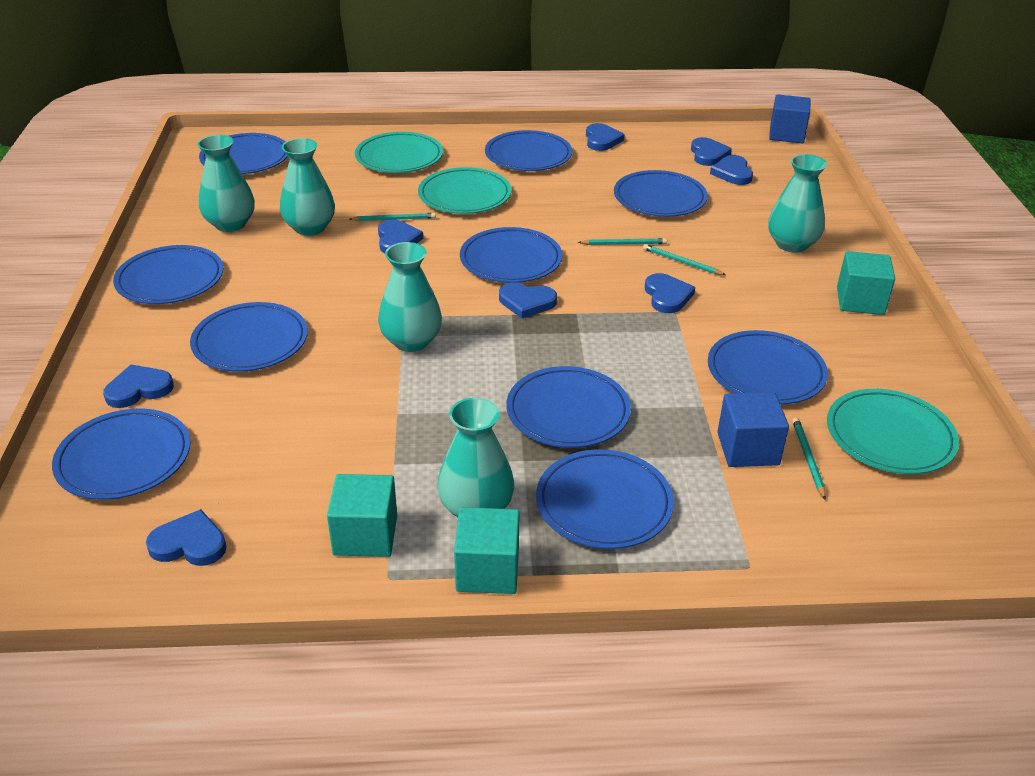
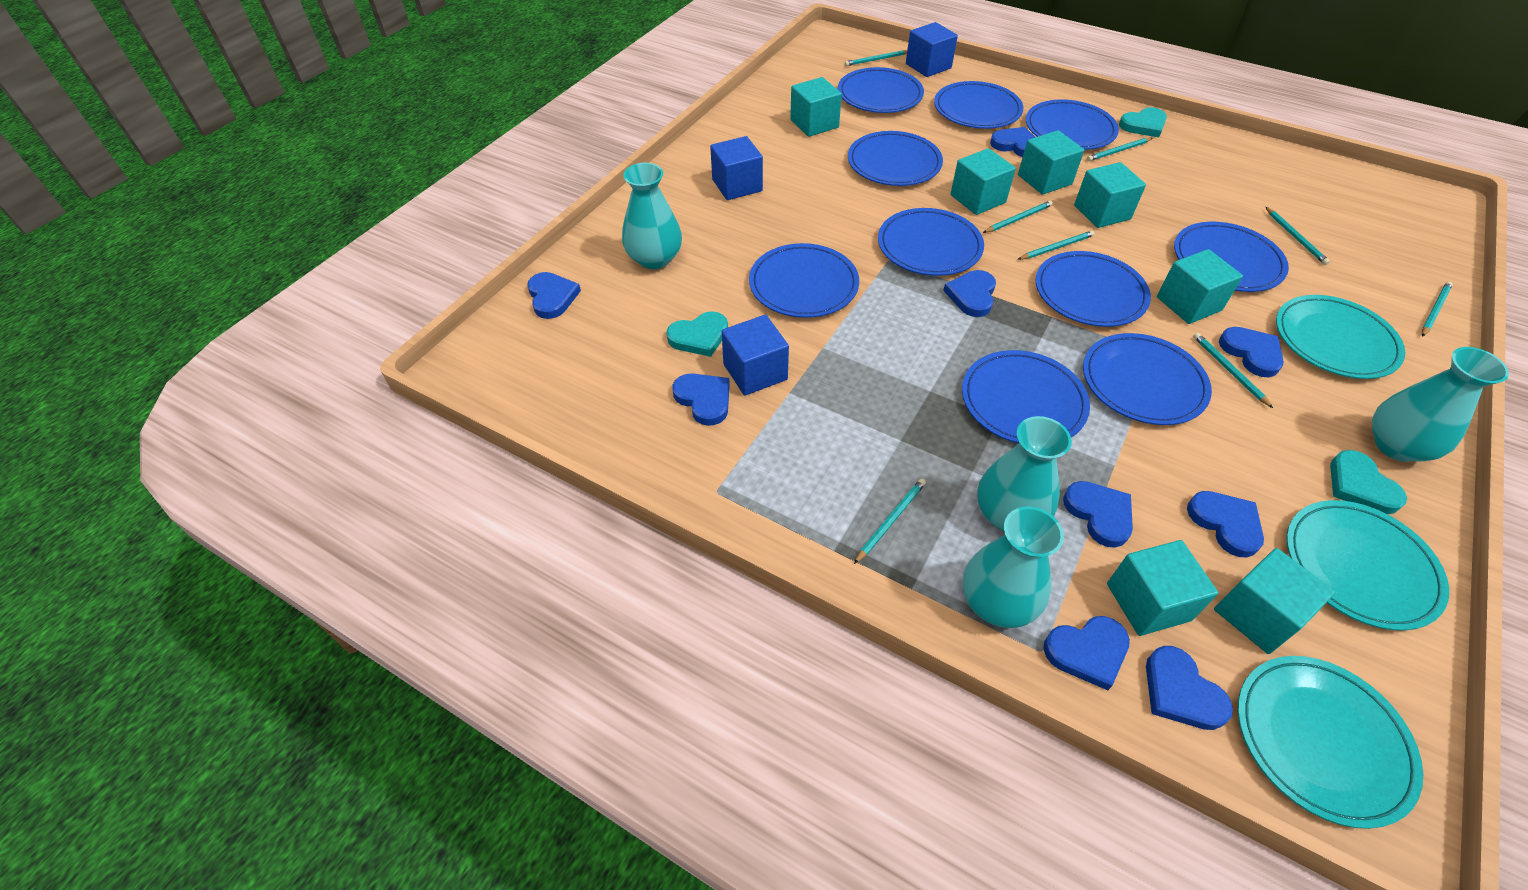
blue cube: [717,392,789,467] [769,94,811,143] = 2 -> [710,136,763,200] [722,315,789,396] [906,22,958,77] = 3
blue heart: [103,364,174,408] [146,509,227,566] [378,220,423,253] [499,283,557,319] [586,123,625,151] [645,273,695,313] [691,137,732,166] [710,155,753,185] = 8 -> [527,272,581,319] [672,373,730,426] [943,270,996,317] [990,127,1035,157] [1043,616,1130,690] [1063,481,1133,548] [1146,646,1233,730] [1187,491,1264,557] [1219,327,1284,377] = 9
turquoise cube: [327,474,397,557] [454,507,520,594] [837,251,895,315] = 3 -> [790,77,842,137] [951,148,1016,215] [1018,130,1084,195] [1074,162,1146,228] [1107,540,1218,636] [1157,249,1243,324] [1214,548,1335,654] = 7
turquoise heart: none = 0 -> [666,311,728,357] [1119,107,1167,137] [1330,450,1407,514] = 3
turquoise pencil: [349,213,436,221] [578,238,667,245] [643,244,726,275] [792,418,826,500] = 4 -> [845,50,907,66] [854,478,926,564] [983,201,1053,233] [1018,231,1095,260] [1087,138,1152,161] [1193,333,1273,408] [1266,207,1330,265] [1422,282,1453,337] = 8
turquoise vase: [197,135,255,232] [280,138,335,236] [378,242,442,352] [437,398,514,517] [768,154,827,253] = 5 -> [622,163,682,269] [963,506,1064,628] [977,416,1072,531] [1372,347,1509,462] = 4

